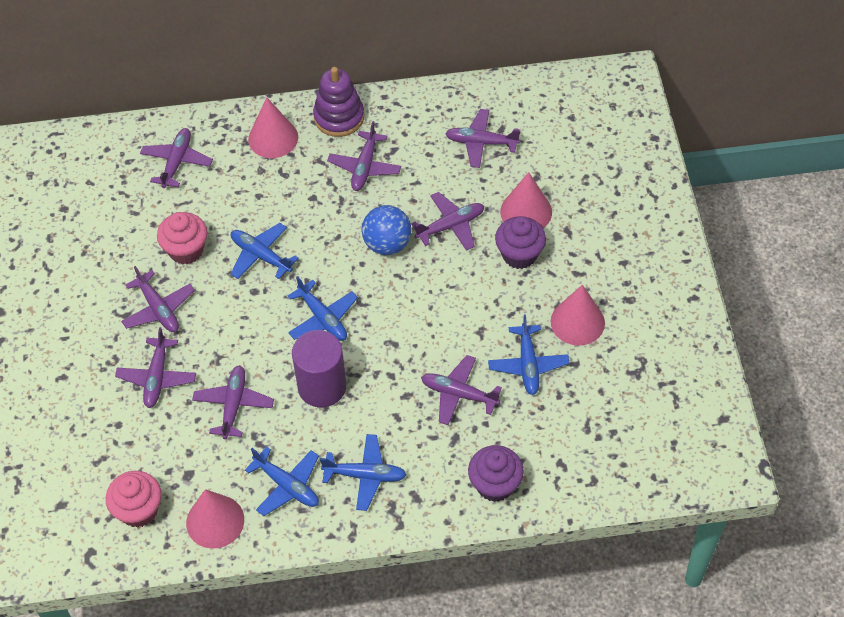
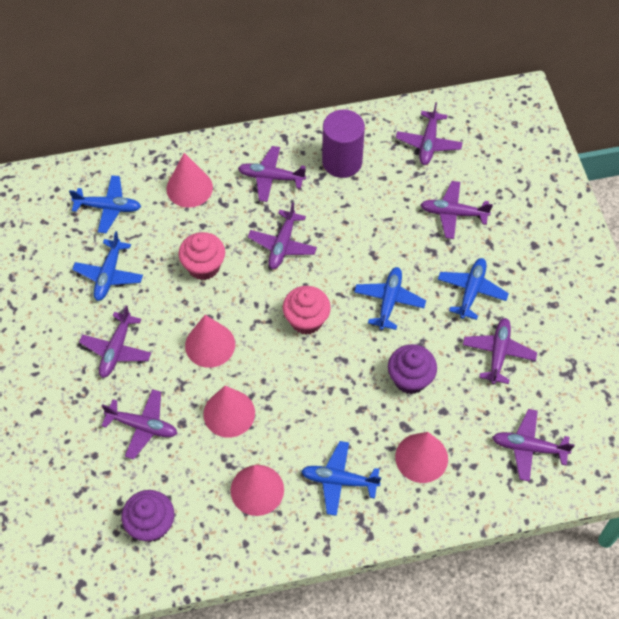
blue ball: [362,205,412,255] = 1 -> none = 0
pink cone: [186,489,244,549] [248,97,298,158] [500,172,552,228] [551,285,605,346] = 4 -> [166,153,213,208] [185,315,235,368] [203,386,255,438] [231,465,284,516] [395,432,448,483] = 5
purple stacking toy: [313,67,364,137] = 1 -> none = 0

